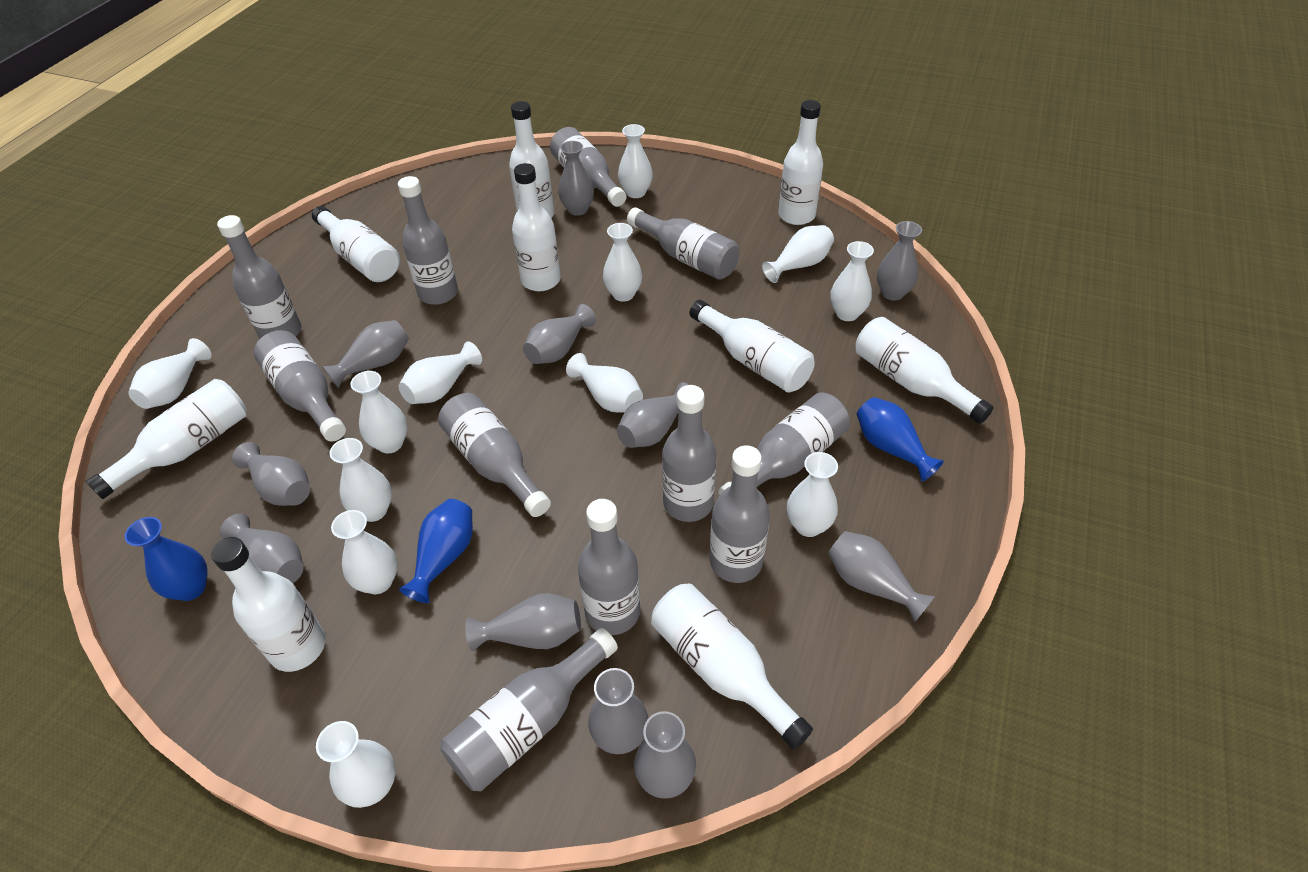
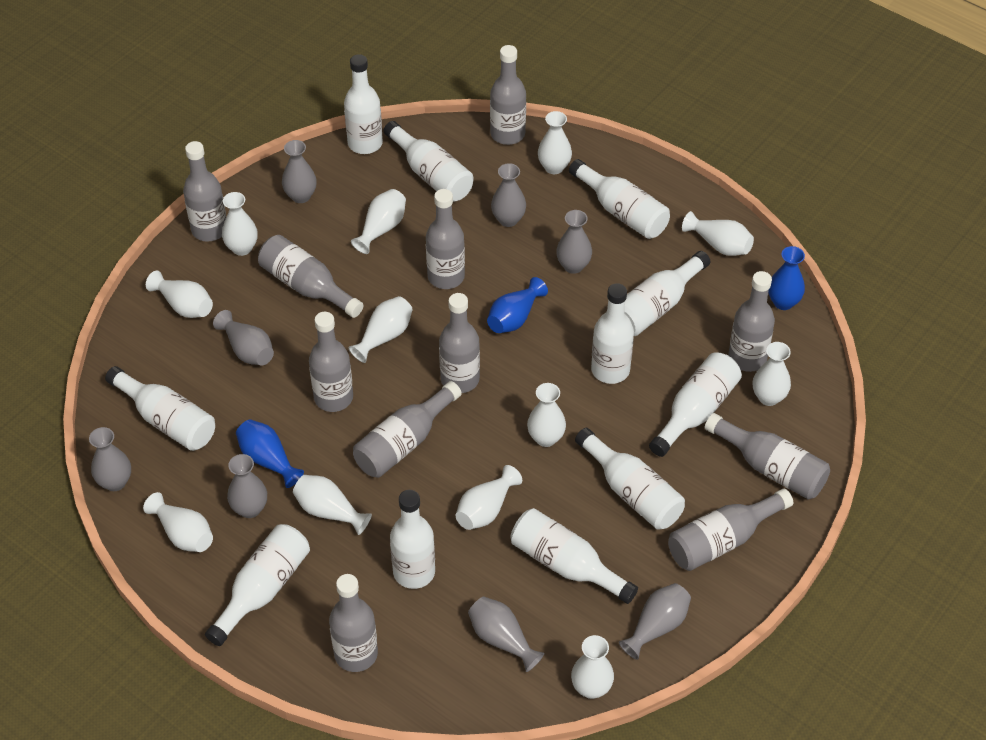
grey vase: [220,513,303,583] [232,442,310,506] [322,320,409,388] [465,593,581,651] [523,304,596,364] [558,141,594,216] [588,668,648,754] [617,382,689,448] [634,711,696,799] [828,531,935,623] [877,221,922,300] = 11 -> [89,427,131,491] [213,310,274,365] [227,454,267,518] [282,140,317,203] [468,596,544,672] [491,163,526,227] [556,210,592,274] [619,583,691,660] = 8
white bottle: [86,379,247,499] [211,537,325,672] [312,206,400,282] [509,101,554,218] [512,163,561,291] [651,584,813,750] [690,300,815,393] [778,100,823,225] [855,317,994,424] = 9 -> [105,366,215,451] [205,524,310,646] [344,54,383,154] [384,121,474,202] [390,490,435,589] [511,508,638,604] [569,159,670,239] [575,428,685,530] [591,283,634,384] [624,251,710,336] [649,352,742,457] = 11

